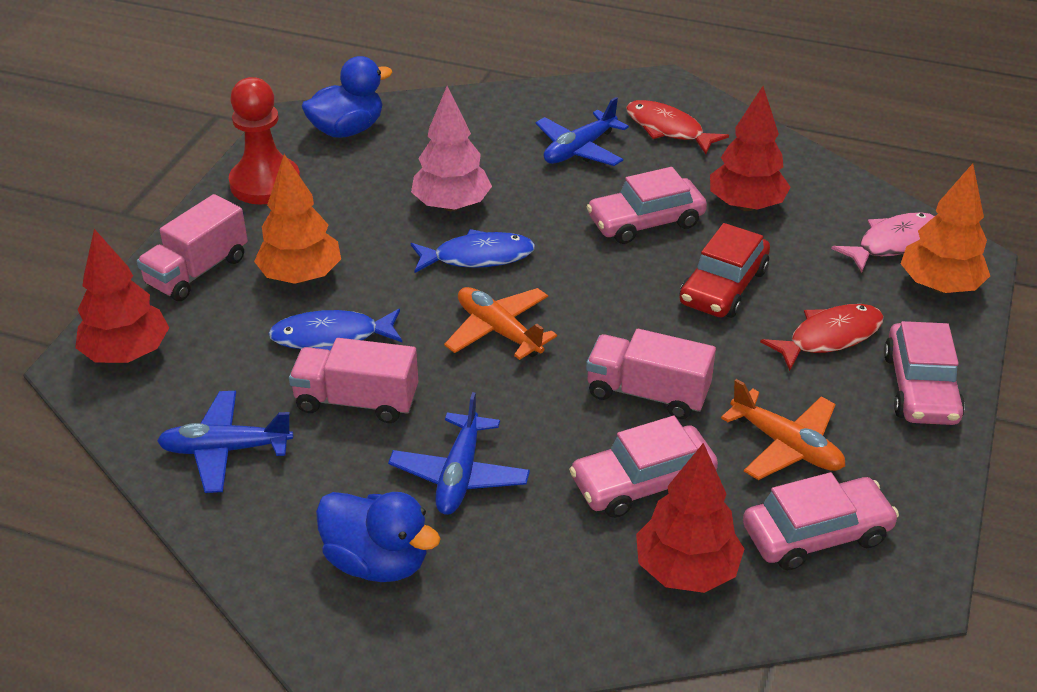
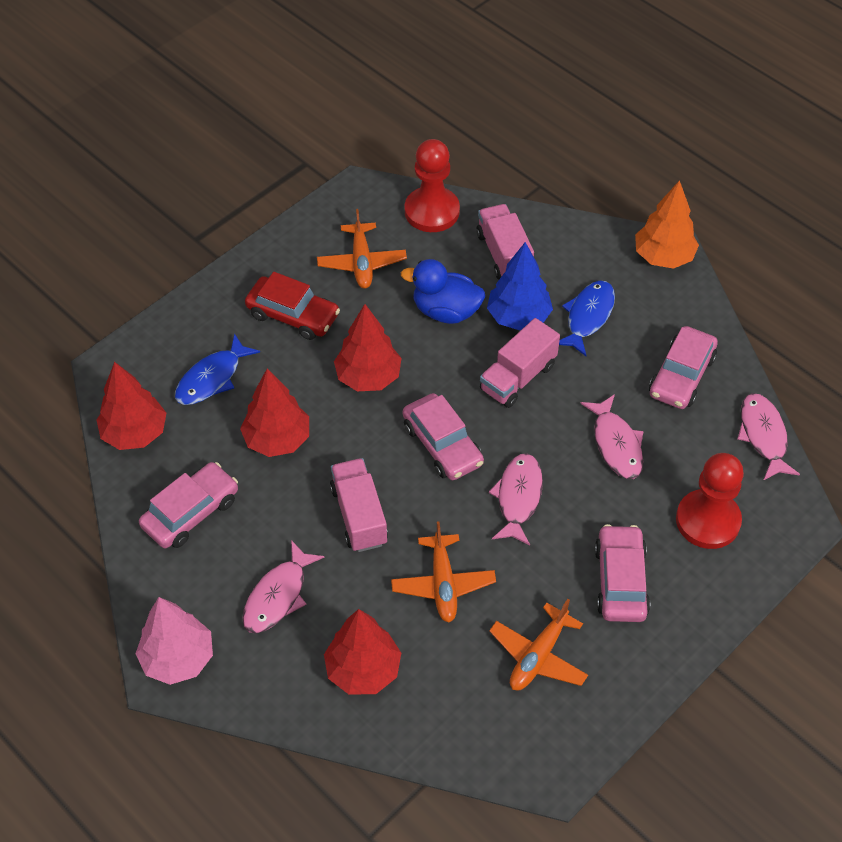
blue duck: [302,56,393,138] [316,492,441,582] = 2 -> [401,259,485,324] = 1
blue plane: [157,391,293,493] [388,392,530,515] [536,97,629,166] = 3 -> none = 0
blue tree: none = 0 -> [487,242,553,331] = 1
orange plane: [444,287,557,360] [721,379,845,480] = 2 -> [317,209,407,289] [391,521,496,622] [489,599,588,690] = 3
orange tree: [254,154,341,284] [901,163,990,293] = 2 -> [635,180,699,269] = 1
pink fish: [831,212,935,272] = 1 -> [242,540,324,634] [489,453,543,546] [580,394,644,479] [737,393,800,481] = 4
red fish: [626,100,729,154] [760,304,884,371] = 2 -> none = 0
red pawn: [229,77,300,205] = 1 -> [405,139,460,232] [676,453,744,549] = 2
red tree: [75,229,169,363] [636,443,744,593] [710,86,791,211] = 3 -> [96,362,166,450] [240,368,309,457] [324,609,401,695] [334,304,402,391] = 4

